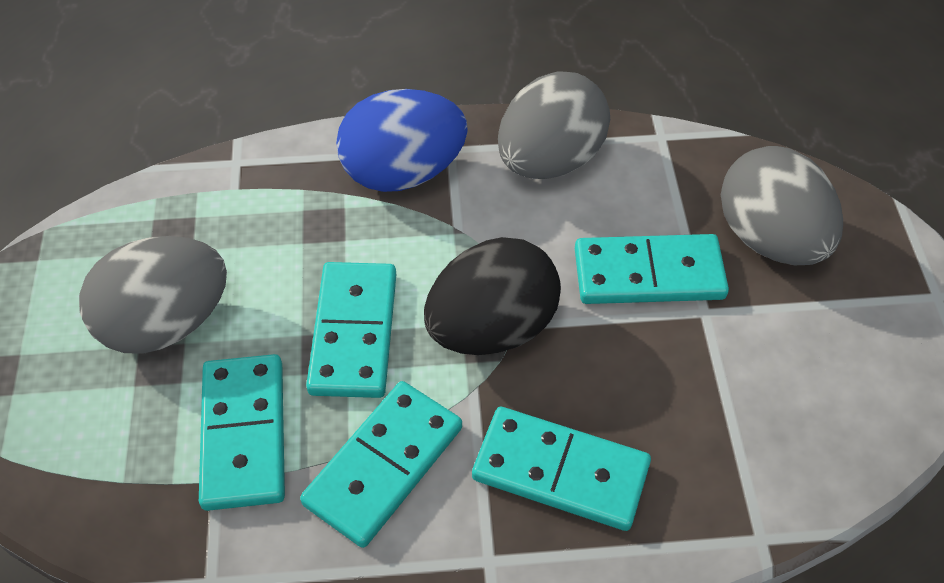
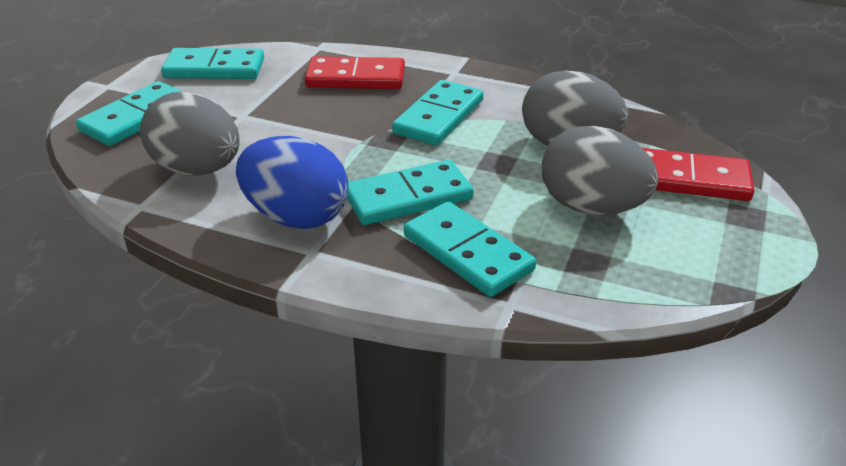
black egg: [424,237,561,355] = 1 -> none = 0
red domino: none = 0 -> [305,56,405,89] [642,148,754,201] = 2

